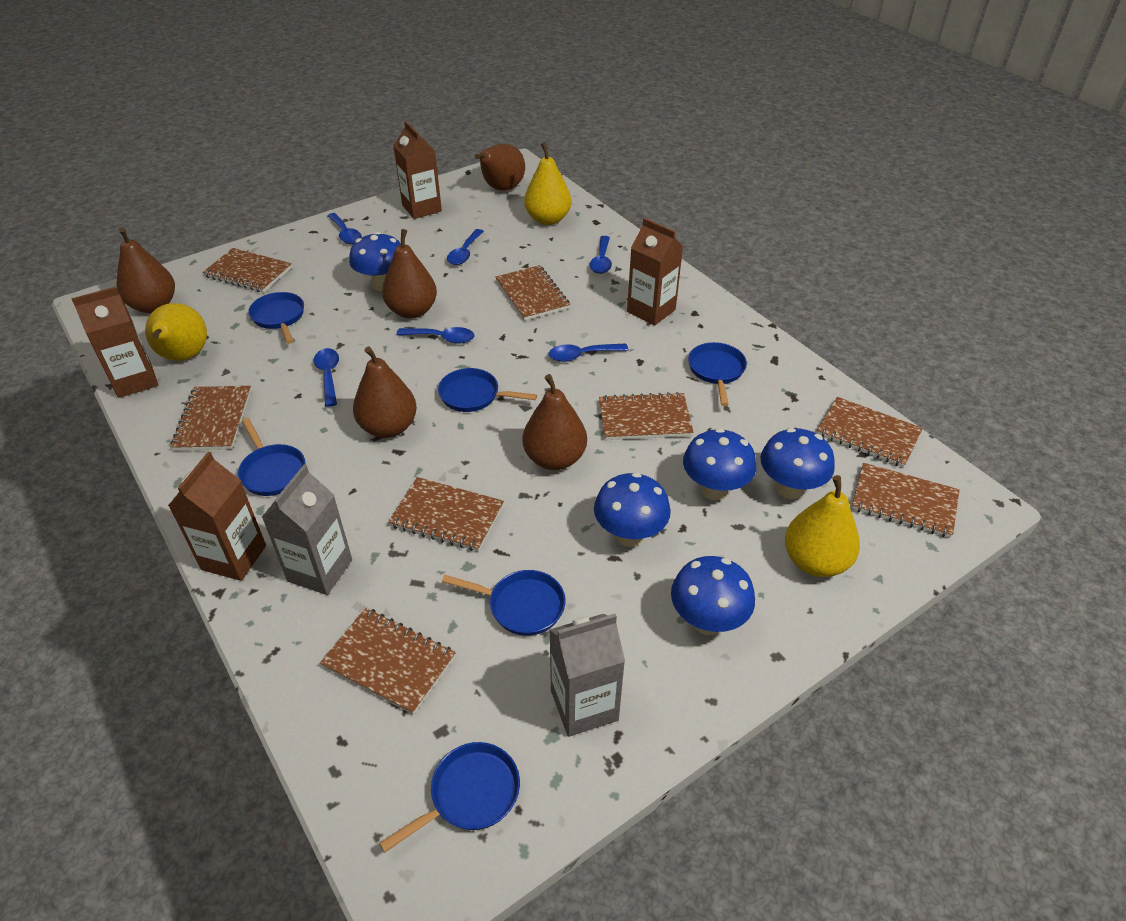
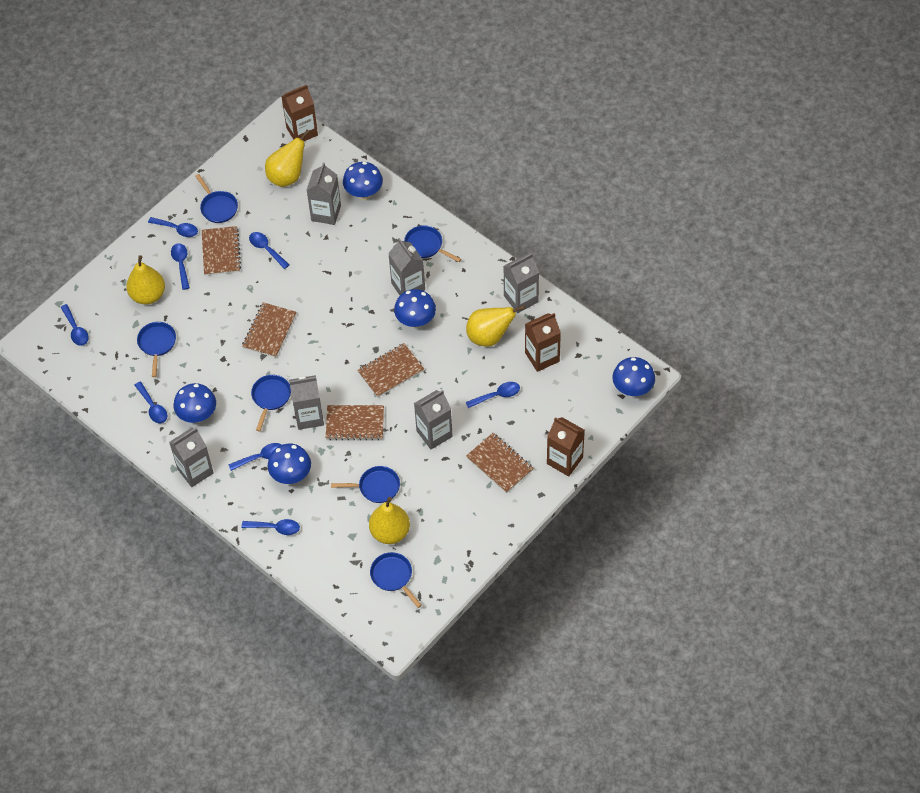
blue spoon: [314,348,339,407] [327,213,362,244] [397,327,475,344] [447,229,484,265] [549,343,628,362] [590,236,612,274] = 6 -> [60,304,89,346] [134,382,168,423] [148,217,198,237] [171,243,190,290] [228,443,282,471] [242,519,300,535] [249,232,289,269] [466,382,520,408] = 8
brown carton: [71,287,158,398] [168,452,266,581] [393,121,442,219] [627,218,683,325] = 4 -> [281,84,318,141] [525,313,561,372] [547,417,585,476] = 3
brown notebook: [171,386,251,451] [202,248,292,293] [320,608,456,715] [388,477,504,552] [496,265,570,321] [599,392,694,440] [817,397,923,468] [852,463,960,538] = 8 -> [202,226,241,276] [242,302,296,358] [326,405,384,440] [357,343,424,398] [466,433,533,493] = 5
brown pear: [116,227,175,313] [353,346,417,438] [382,229,437,319] [475,144,525,191] [523,374,587,470] = 5 -> none = 0
grey carton: [262,465,352,595] [549,614,625,737] = 2 -> [169,428,213,487] [289,375,324,430] [307,162,341,225] [388,238,425,295] [414,390,453,449] [504,253,539,313] = 6
yellow pear: [145,303,207,361] [524,142,571,225] [785,475,860,577] = 3 -> [126,255,165,304] [265,129,310,187] [369,497,410,544] [466,305,525,347] = 4

